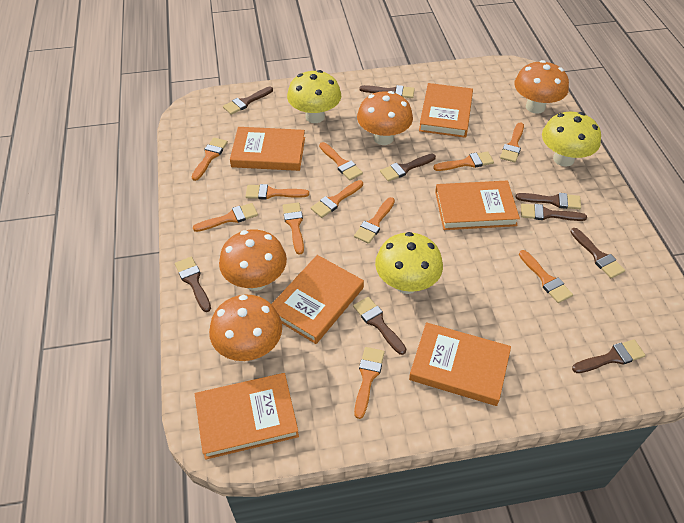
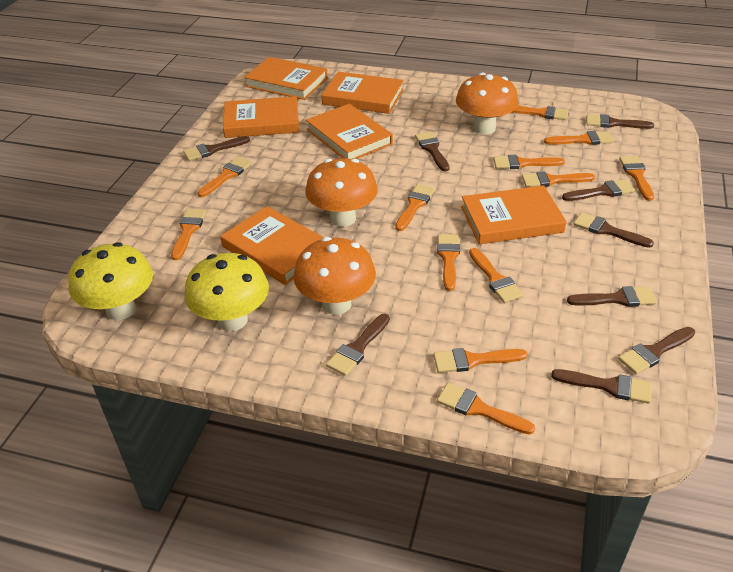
orange brush: [192,138,228,181] [193,203,258,232] [245,184,309,199] [283,202,304,254] [311,180,363,218] [319,142,363,180] [354,197,395,244] [354,347,385,419] [433,152,494,171] [500,122,524,162] [519,250,573,303] = 11 -> [171,209,206,260] [197,157,252,197] [395,184,435,231] [433,348,527,373] [437,234,460,291] [437,383,535,435] [469,248,524,303] [493,155,565,169] [512,106,569,120] [522,171,595,187] [544,131,614,145] [619,156,654,201] = 12
orange mushroom: [209,295,282,361] [219,229,287,291] [357,91,413,145] [514,60,569,114] = 4 -> [293,237,376,315] [305,158,378,227] [456,73,519,134] = 3
yellow mushroom: [287,70,341,123] [375,232,443,294] [542,112,601,167] = 3 -> [68,242,153,320] [184,253,269,331] = 2

